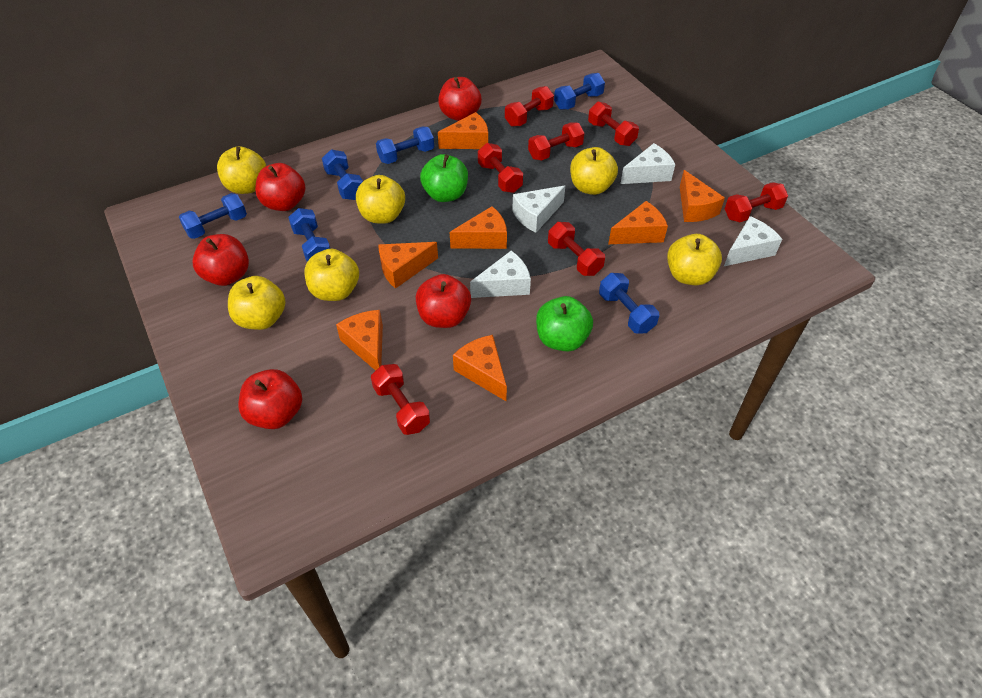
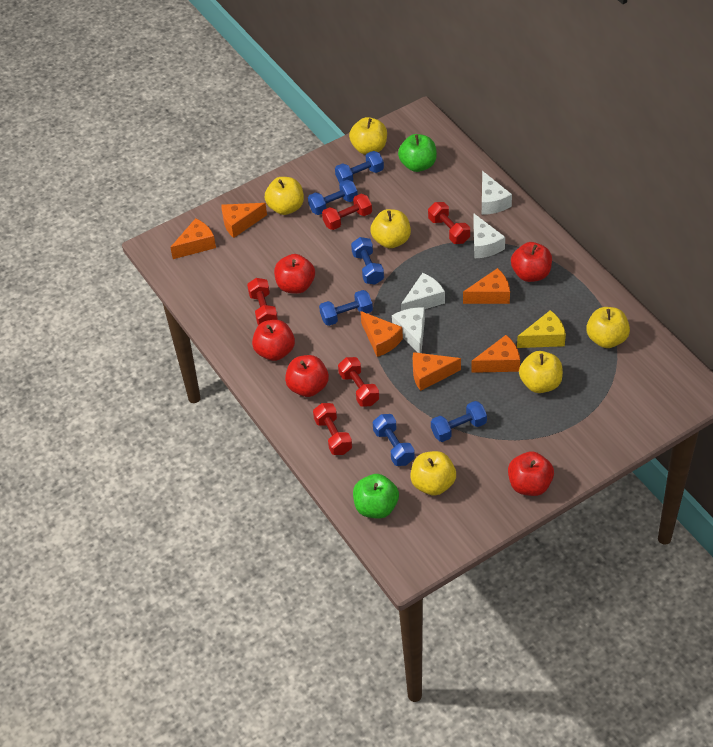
orange cheese: [336,310,383,371] [378,242,438,289] [438,112,488,149] [450,206,507,249] [453,335,507,401] [608,201,668,244] [680,170,725,222] = 7 -> [170,218,216,259] [221,203,267,238] [360,311,403,357] [413,352,461,391] [463,268,510,304] [471,335,520,373] = 6
red dumbbell: [371,364,430,435] [478,143,523,193] [505,86,554,127] [528,122,584,161] [548,222,605,276] [588,102,639,146] [725,182,788,222] = 7 -> [247,278,278,325] [313,403,352,455] [322,194,372,230] [338,357,379,407] [428,202,470,244] = 5
yellow cheese: none = 0 -> [517,310,566,348] = 1

